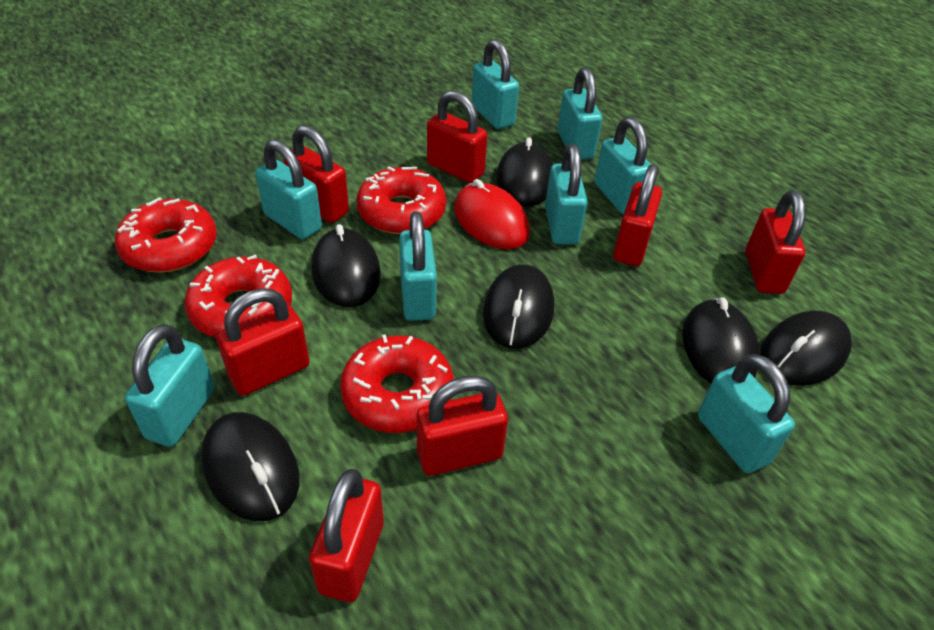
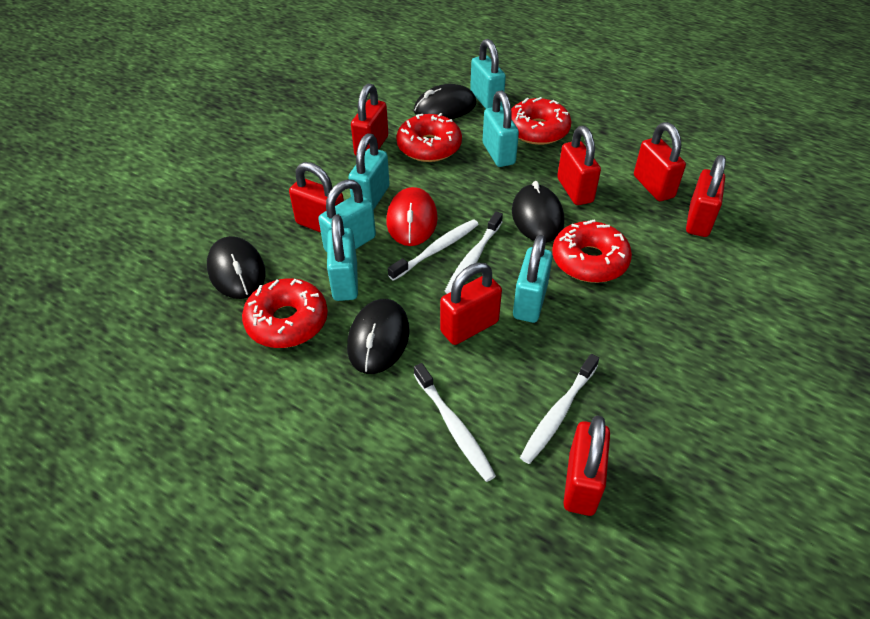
black mouse: [201,412,299,521] [311,224,381,307] [483,264,554,349] [496,137,553,207] [682,297,760,384] [760,311,852,386] = 6 -> [207,236,266,299] [347,299,410,374] [414,84,477,119] [512,181,564,243] = 4
turquoise padlock: [125,324,215,447] [255,139,322,239] [399,211,437,321] [472,39,519,129] [545,144,588,245] [558,67,603,160] [594,117,652,215] [698,354,795,473] = 8 -> [318,179,376,252] [327,215,358,301] [348,133,390,210] [470,39,506,109] [483,90,519,167] [513,234,553,323] = 6
white toothbrush: none = 0 -> [388,219,479,281] [414,363,496,482] [445,211,503,294] [520,354,599,464] = 4

